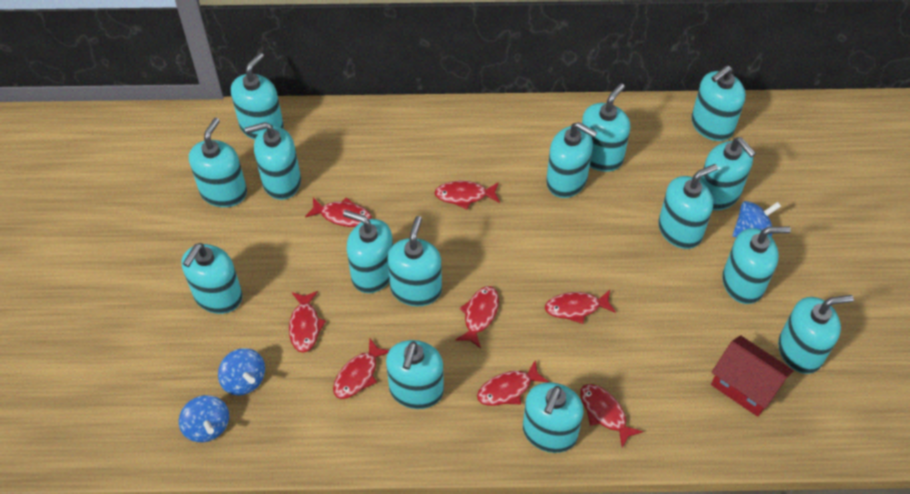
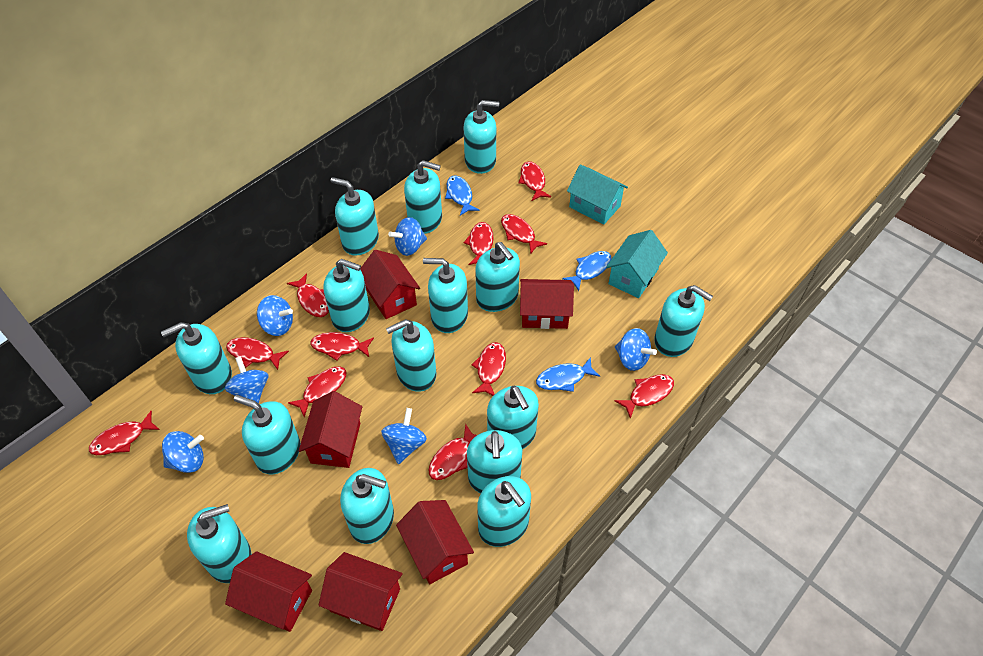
blue fish: none = 0 -> [445,176,480,216] [536,357,600,392] [562,251,611,291] = 3
blue spinning top: [179,395,229,442] [218,348,265,396] [732,201,781,237] = 3 -> [162,431,204,473] [225,356,268,404] [257,295,293,336] [381,408,427,464] [388,217,427,256] [615,328,657,371] = 6
red fish: [289,291,326,353] [305,197,372,227] [333,339,389,399] [435,181,500,209] [456,286,499,348] [477,361,549,406] [545,290,616,324] [580,384,643,448] = 8 -> [89,411,160,455] [226,337,289,370] [287,273,329,317] [288,367,346,417] [310,332,374,361] [429,424,477,480] [464,222,493,265] [472,342,506,396] [501,214,547,253] [518,161,551,201] [615,374,674,419] = 11
red house: [711,335,794,417] = 1 -> [225,551,312,632] [299,391,362,468] [318,552,403,631] [360,250,420,319] [396,500,474,584] [520,279,574,329] = 6
turquoise house: none = 0 -> [567,164,628,225] [606,230,668,298] = 2

